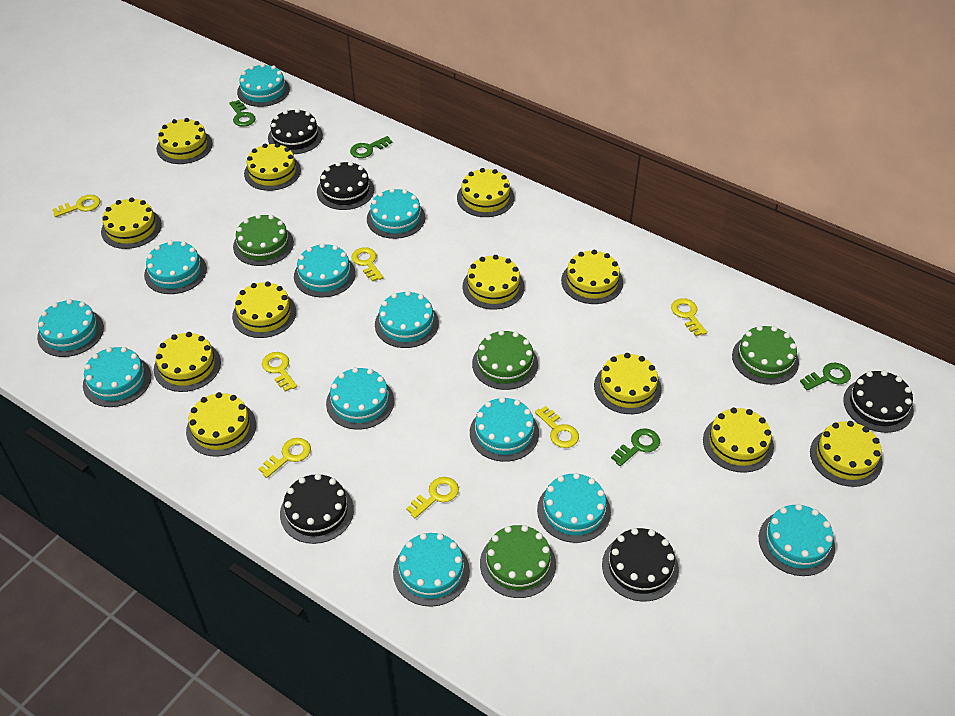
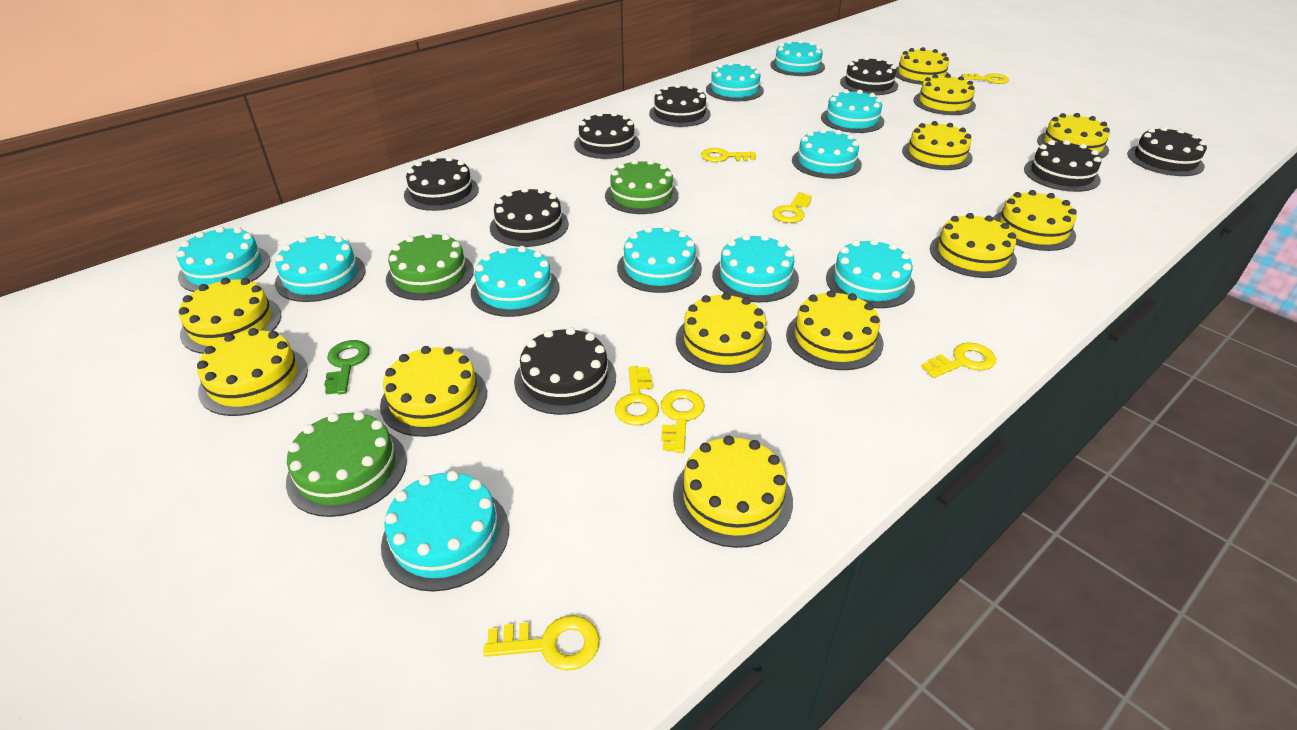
black cake: [268,109,323,154] [280,474,354,544] [317,161,374,210] [602,528,679,602] [843,370,914,433] = 5 -> [404,156,479,211] [490,187,569,247] [514,327,616,415] [574,112,640,159] [649,84,711,127] [840,56,898,95] [1024,140,1101,192] [1127,126,1207,176] = 8
green cake: [233,214,294,266] [472,330,538,390] [480,525,556,598] [732,325,799,385] = 4 -> [286,411,407,517] [386,232,474,300] [605,159,679,214] = 3
green key: [229,100,255,127] [350,136,392,158] [611,428,660,466] [800,362,851,390] = 4 -> [324,340,370,394] = 1
turquoise cake: [37,299,104,357] [83,347,151,407] [144,241,207,294] [237,64,290,107] [294,243,356,298] [326,367,394,430] [367,188,425,239] [375,291,439,348] [393,533,470,607] [470,397,539,462] [537,473,611,543] [759,504,835,576] = 12 -> [177,226,270,292] [275,233,366,302] [381,471,509,592] [471,246,560,317] [617,226,702,293] [706,62,764,101] [712,234,799,302] [770,40,825,76] [792,128,862,179] [821,89,885,133] [826,239,915,308] = 11

